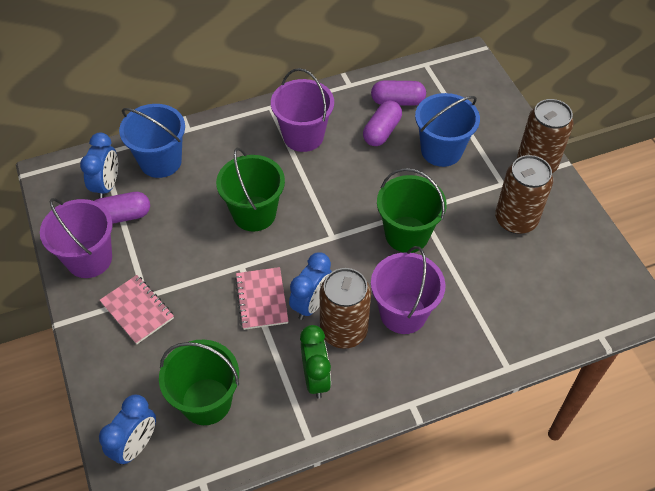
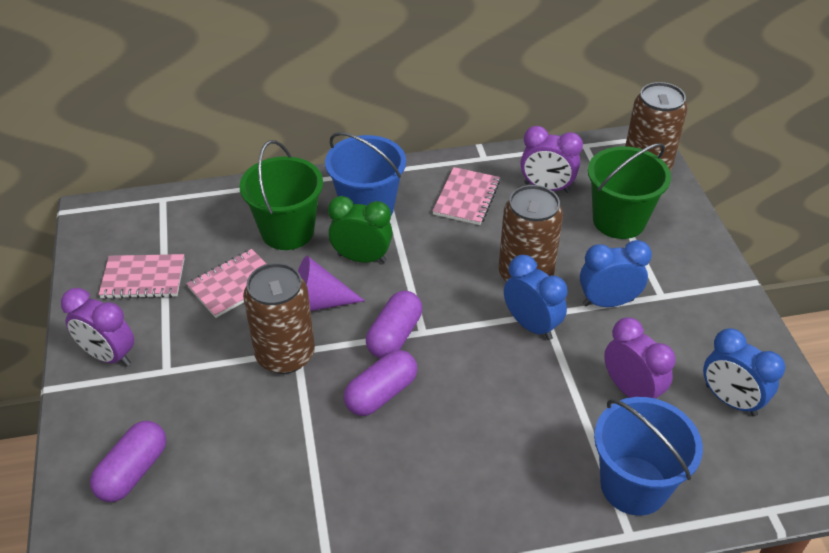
green bucket: [159,340,239,425] [216,148,285,231] [377,168,447,253] = 3 -> [240,140,323,250] [588,143,671,239] = 2
pink notebook: [100,275,174,344] [235,267,289,330] = 2 -> [98,254,185,299] [186,249,266,318] [433,167,500,225] = 3
purple bucket: [40,198,113,278] [271,68,334,152] [371,246,446,334] = 3 -> none = 0
purple clock: none = 0 -> [61,288,134,367] [521,126,583,193] [604,317,676,399] = 3
purple cone: none = 0 -> [298,256,365,311] = 1

